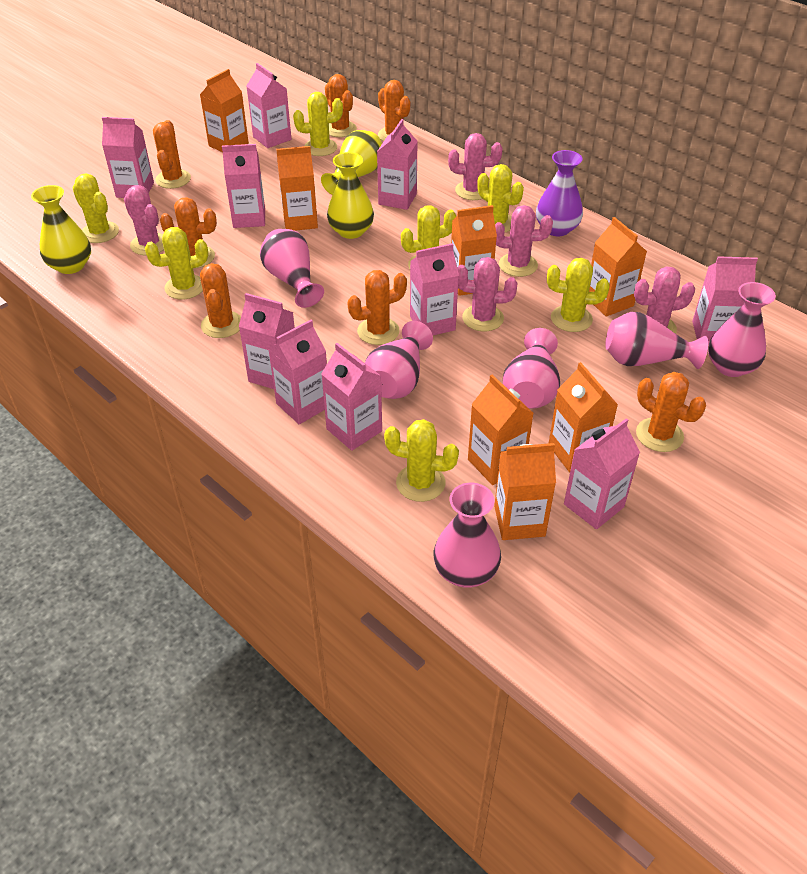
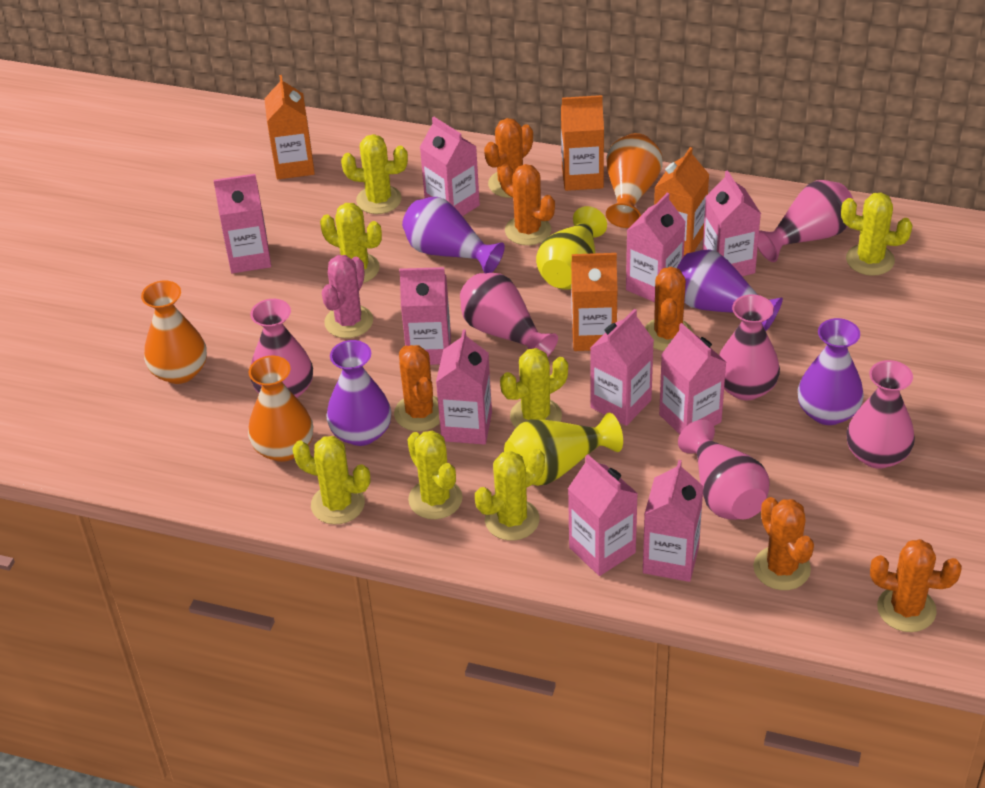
orange cactus: [153,120,191,189] [160,197,217,269] [200,263,241,338] [325,74,357,137] [347,270,407,345] [378,80,410,141] [636,372,706,452] = 7 -> [394,345,440,431] [484,118,533,198] [499,164,555,245] [645,267,693,351] [753,497,814,590] [870,539,962,632] = 6
orange carton: [200,69,249,152] [276,146,318,231] [451,205,497,296] [468,375,534,485] [494,443,556,540] [548,362,618,472] [589,217,647,317] = 7 -> [264,75,315,179] [561,95,604,191] [571,253,618,351] [654,147,710,256] = 4
orange vase: none = 0 -> [141,281,207,384] [248,356,313,462] [606,133,663,228] = 3
pink cactus: [124,185,164,255] [448,133,502,200] [457,257,517,331] [495,205,553,277] [634,266,695,334] = 5 -> [322,255,373,338] = 1
purple vase: [536,150,583,236] = 1 -> [326,340,391,446] [402,197,505,273] [677,249,783,331] [798,318,864,425] = 4
yellow vase: [31,185,91,274] [321,130,382,195] [327,152,374,239] = 3 -> [504,412,623,486] [536,206,607,290] = 2

